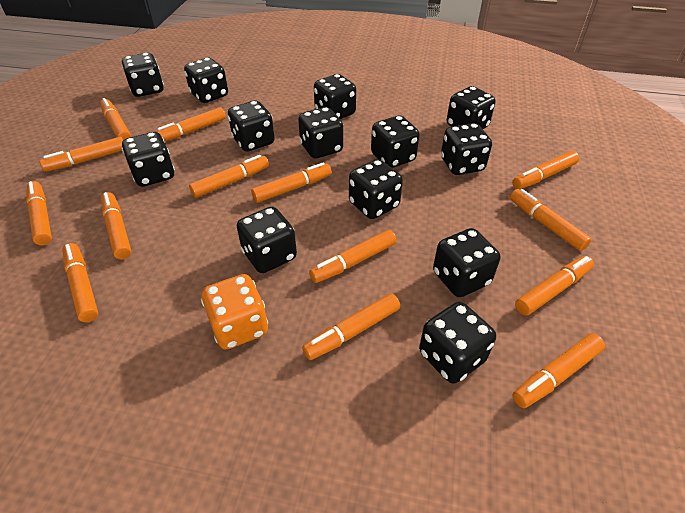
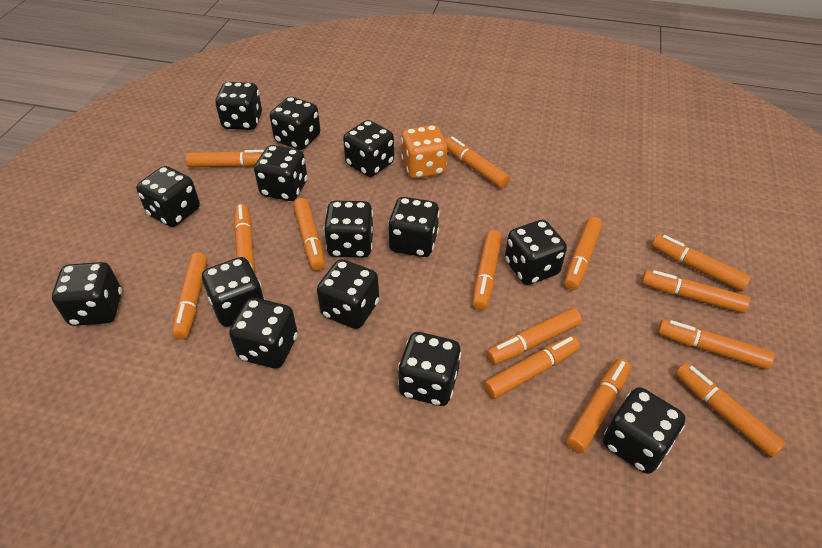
black dice: [122,53,164,97] [122,132,175,187] [184,58,228,103] [228,100,275,152] [237,207,297,273] [298,107,343,158] [314,74,356,119] [349,159,403,219] [371,116,420,168] [419,302,496,384] [433,228,500,297] [441,123,492,175] [447,86,495,129] = 13 -> [52,262,122,326] [136,166,200,227] [202,257,265,327] [215,82,262,130] [229,298,298,368] [254,145,307,201] [270,97,320,150] [317,259,379,329] [323,201,373,258] [343,120,394,177] [388,197,440,257] [398,332,461,406] [505,220,567,285] [603,387,685,474] = 14

